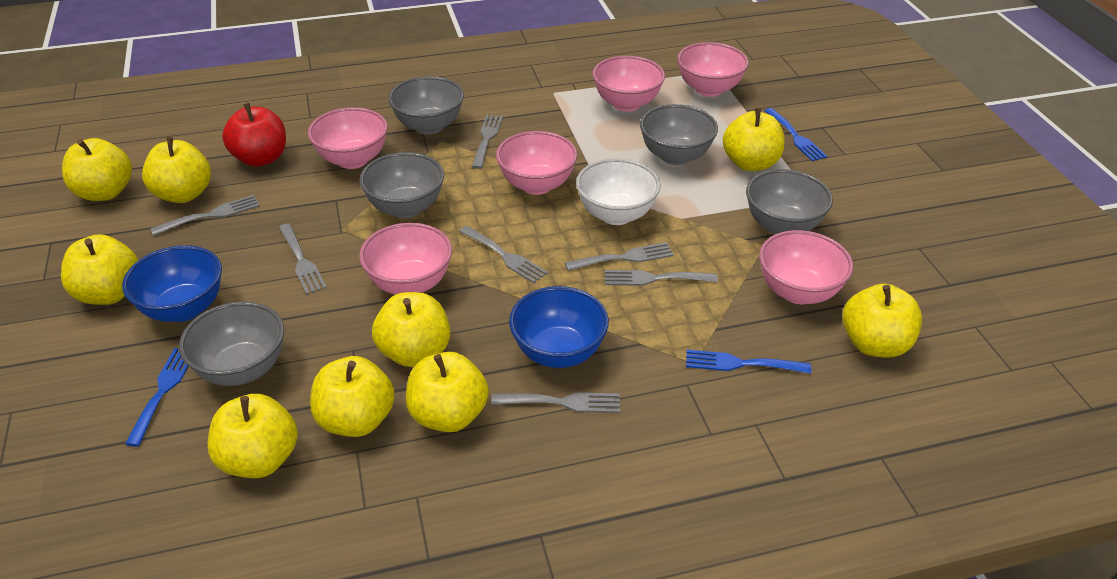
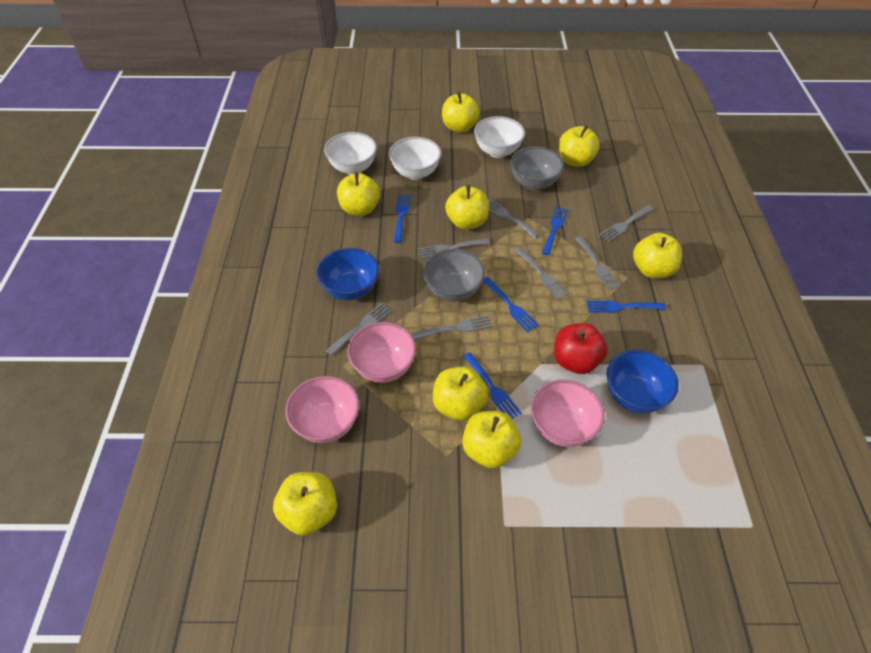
blue fork: [125,348,188,447] [686,350,811,374] [765,108,827,161] = 3 -> [394,194,410,243] [463,352,522,419] [483,277,539,332] [542,207,568,255] [587,301,666,313] = 5
grey bowl: [179,302,284,386] [359,152,444,218] [388,76,464,135] [640,104,718,165] [746,169,833,235] = 5 -> [423,249,485,302] [510,146,564,190] = 2
pink bowl: [308,107,388,169] [359,223,452,295] [496,131,577,195] [593,56,665,112] [677,42,748,97] [759,230,853,304] = 6 -> [285,376,359,443] [347,322,416,383] [531,379,605,447] = 3
white bowl: [576,158,660,225] = 1 -> [324,132,377,175] [389,137,441,180] [474,116,525,158] = 3
yellow apple: [61,234,138,305] [62,138,132,201] [142,137,211,203] [208,394,298,478] [310,356,395,437] [372,292,450,367] [406,352,489,432] [723,108,785,171] [842,284,922,358] = 9 -> [273,472,337,535] [337,172,380,216] [433,366,488,421] [442,92,480,133] [445,185,489,229] [462,411,521,469] [559,126,600,167] [633,233,682,278] = 8

